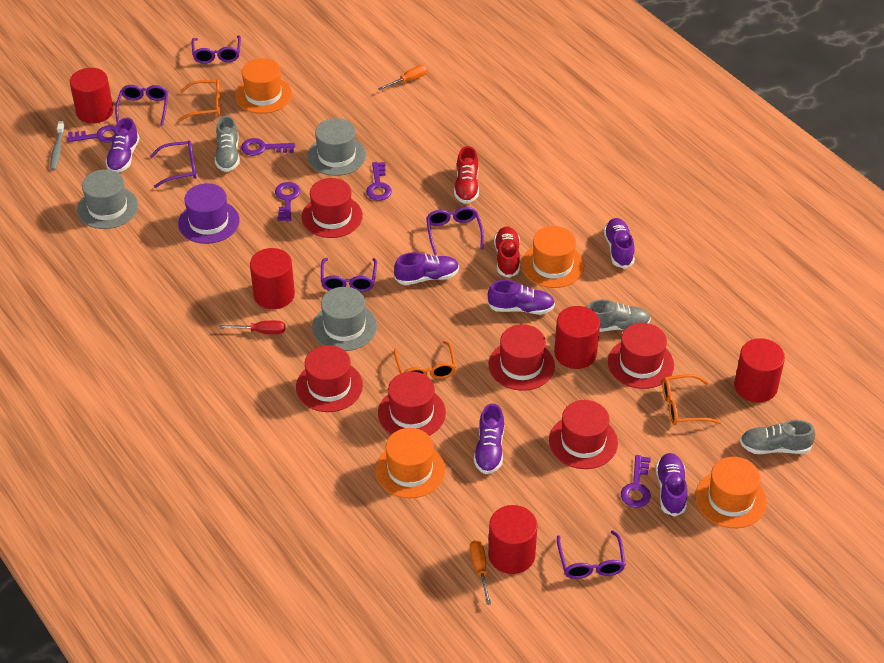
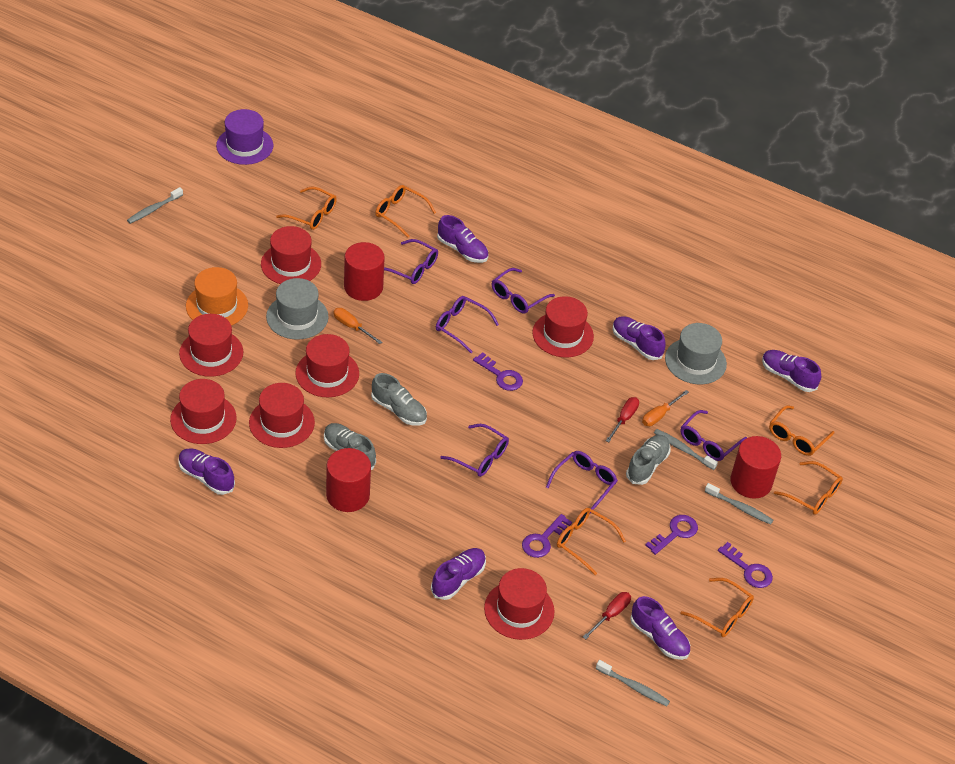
grey hat: [77,169,138,229] [307,118,366,176] [312,287,377,351] = 3 -> [266,278,329,340] [665,323,727,384] = 2
grey toothbrush: [50,121,65,171] = 1 -> [127,187,183,224] [596,660,670,706] [654,429,718,470] [705,483,773,525] = 4
orange glasses: [178,79,221,121] [394,341,456,379] [662,374,721,425] = 3 -> [276,187,337,230] [375,185,436,238] [557,508,626,575] [680,578,754,637] [769,406,834,456] [774,461,843,515] = 6
orange hat: [235,58,292,114] [375,428,445,498] [521,226,584,288] [695,457,767,528] = 4 -> [186,267,248,326] = 1
purple key: [67,125,115,143] [241,138,295,156] [275,182,300,221] [366,162,392,201] [621,455,651,508] = 5 -> [473,352,523,391] [522,514,572,558] [645,515,698,555] [718,542,773,588] = 4
red cylinder: [70,68,114,124] [250,248,295,309] [488,505,538,574] [554,306,600,369] [734,338,785,403] = 5 -> [326,448,371,512] [344,242,385,301] [730,436,781,499] = 3
red hat: [296,345,363,412] [302,178,363,238] [378,372,446,436] [489,324,555,391] [549,400,618,469] [608,323,674,389] = 6 -> [170,379,237,444] [179,314,243,377] [249,383,315,448] [261,226,321,284] [295,334,359,397] [484,568,555,640] [532,296,594,357] = 7
red screwdriver: [219,321,285,334] = 1 -> [583,592,631,639] [606,397,639,442] = 2
red shoe: [454,146,479,204] [494,226,520,278] = 2 -> none = 0

